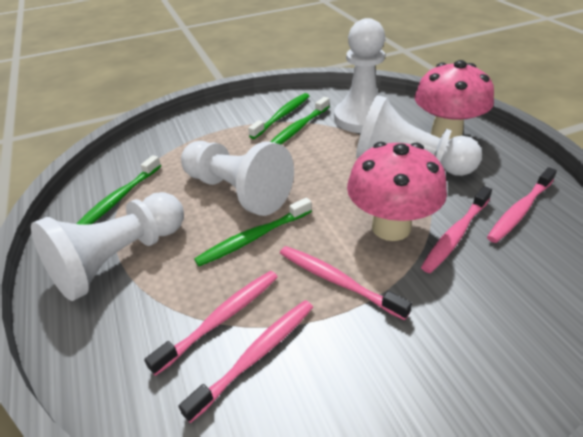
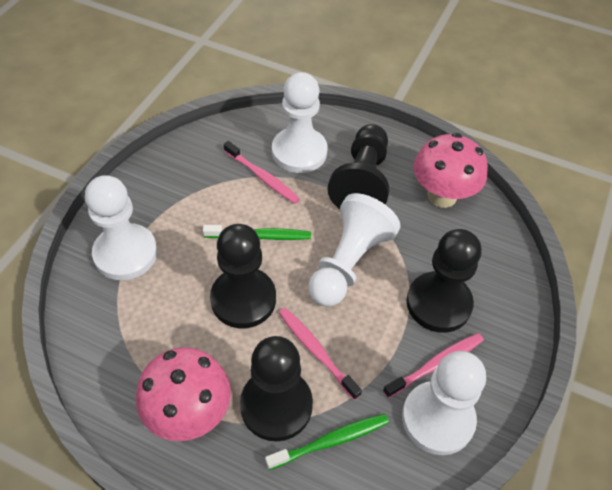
black pawn: none = 0 -> [210,224,276,328] [240,336,313,441] [327,124,389,209] [407,229,482,333] = 4
green toothbrush: [76,155,161,225] [194,197,312,266] [248,93,309,139] [271,97,330,144] = 4 -> [203,225,311,240] [265,414,389,470] = 2
pink toothbrush: [144,271,278,376] [179,300,313,423] [280,246,412,320] [421,186,492,273] [487,167,557,243] = 5 -> [224,141,300,204] [279,308,362,400] [383,333,484,398] = 3

